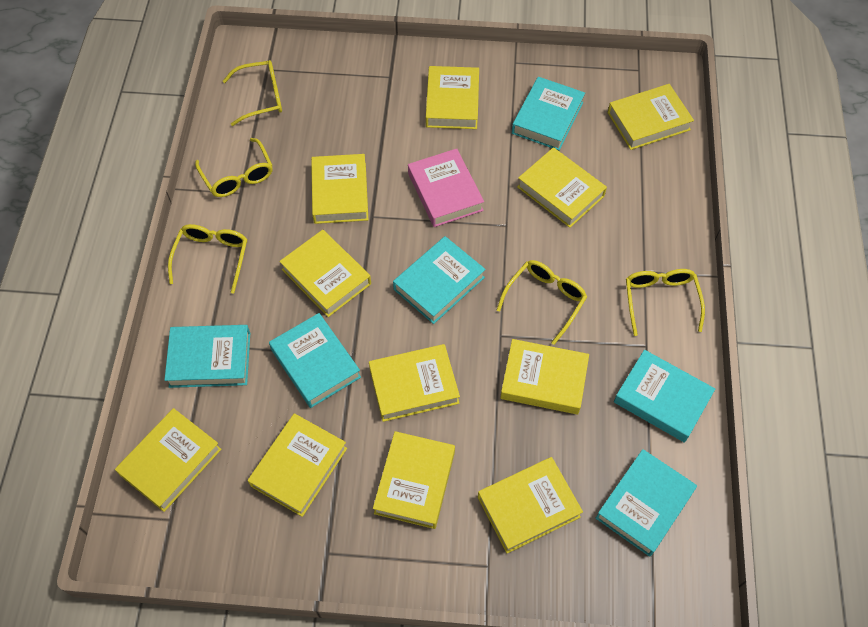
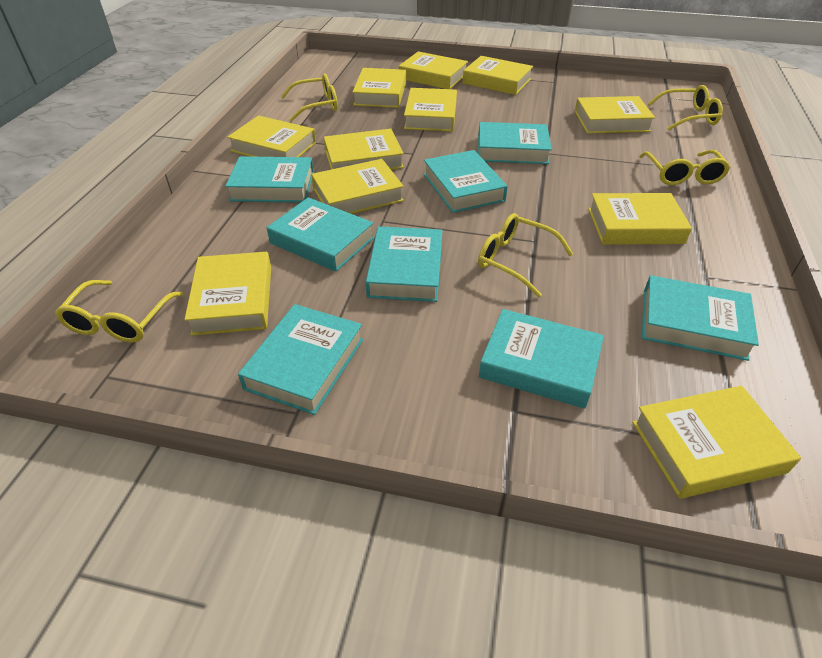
pink book: [408,149,484,227] = 1 -> none = 0
turquoise book: [164,325,250,388] [269,313,361,408] [393,236,486,324] [512,77,585,151] [596,449,697,557] [614,350,715,443] = 6 -> [225,156,314,203] [238,304,363,415] [267,197,374,272] [366,226,443,302] [424,150,508,213] [478,122,552,164] [479,309,604,409] [642,275,759,361] = 8

